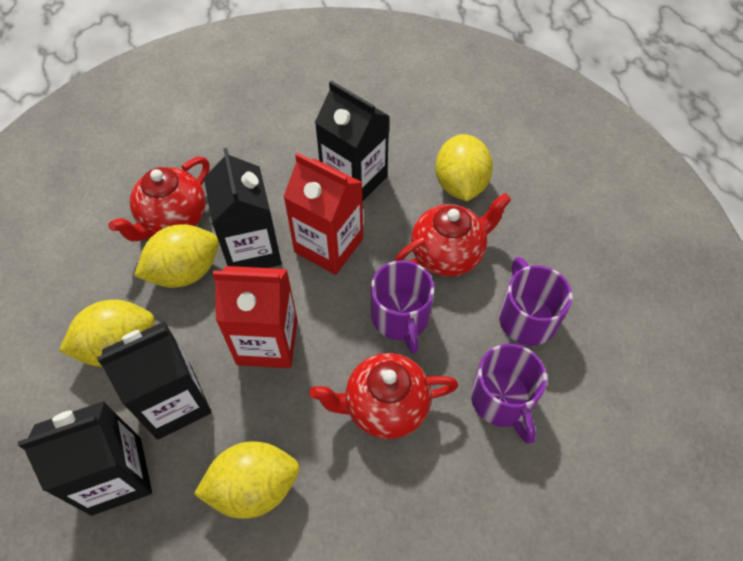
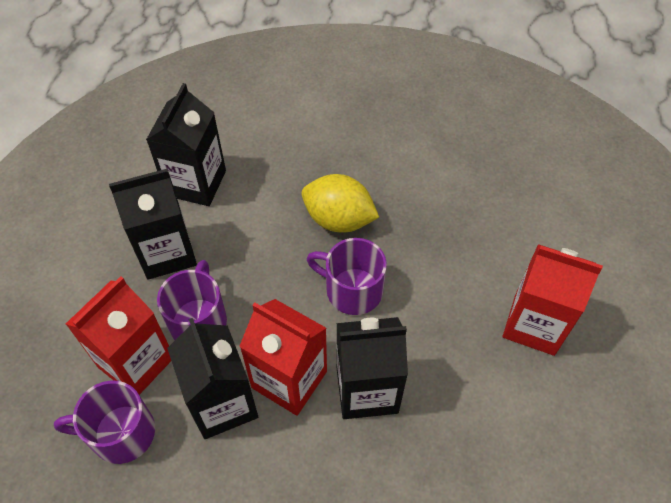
red carton: [213,266,297,368] [283,152,363,275] = 2 -> [66,276,171,395] [239,299,327,416] [503,244,603,356] = 3
red teapot: [108,157,209,241] [310,353,458,439] [395,193,511,277] = 3 -> none = 0
yellow lemon: [59,300,154,367] [134,224,219,288] [194,441,300,519] [435,134,493,201] = 4 -> [302,174,379,233] = 1

